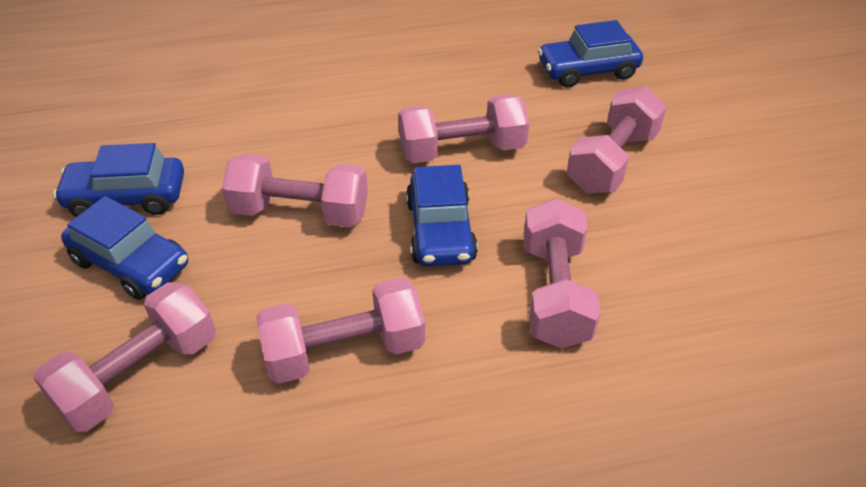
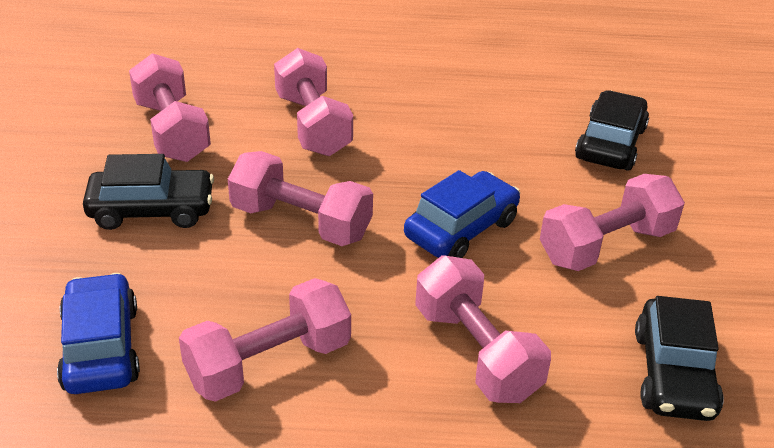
black car: none = 0 -> [83,154,214,230] [575,90,649,171] [635,296,724,421] = 3
blue car: [53,143,184,217] [61,196,188,300] [406,165,478,267] [538,20,643,88] = 4 -> [57,273,140,394] [404,170,520,258] = 2

